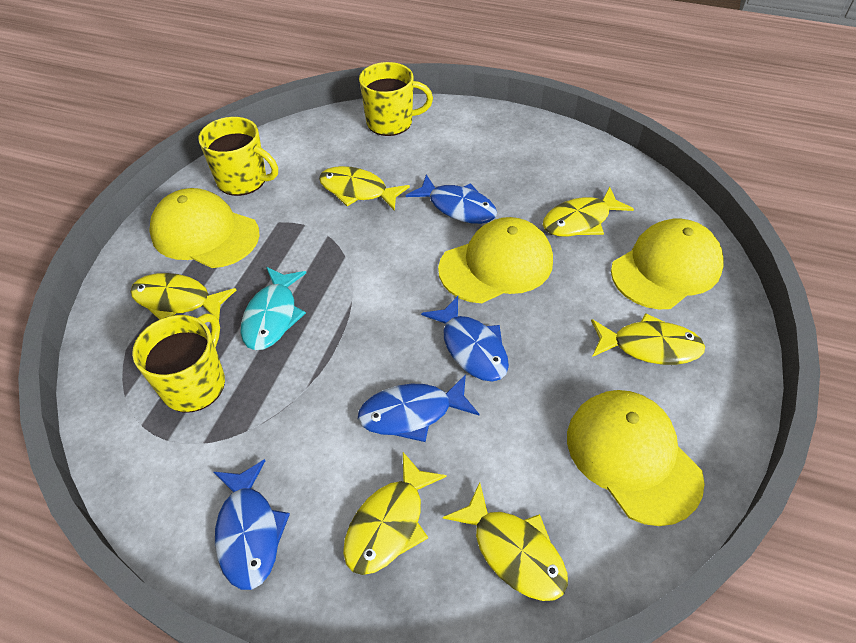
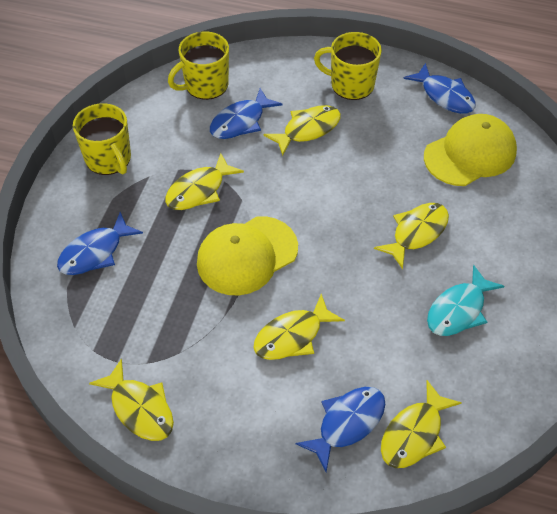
yellow cap: [149,188,260,268] [438,217,553,303] [567,390,705,526] [611,219,724,309] = 4 -> [197,216,298,295] [424,114,517,186] = 2

